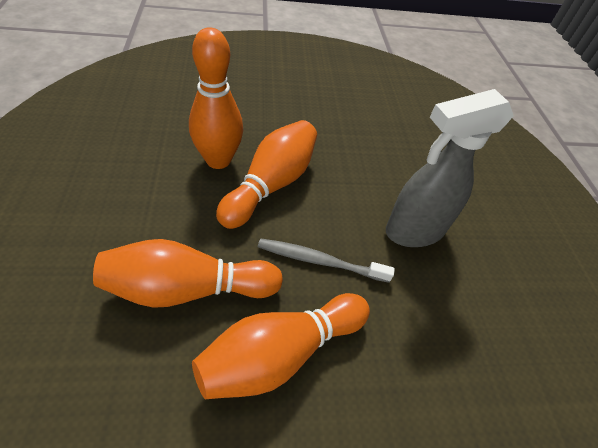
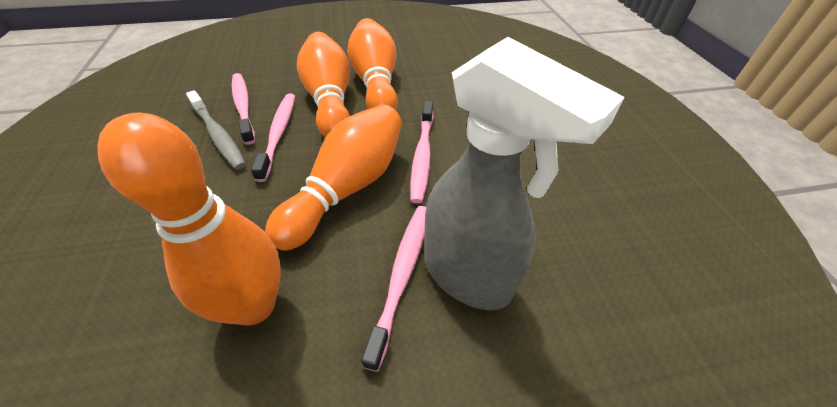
pink toothbrush: none = 0 -> [232,73,255,145] [251,94,295,182] [361,206,426,372] [410,101,433,204] = 4

